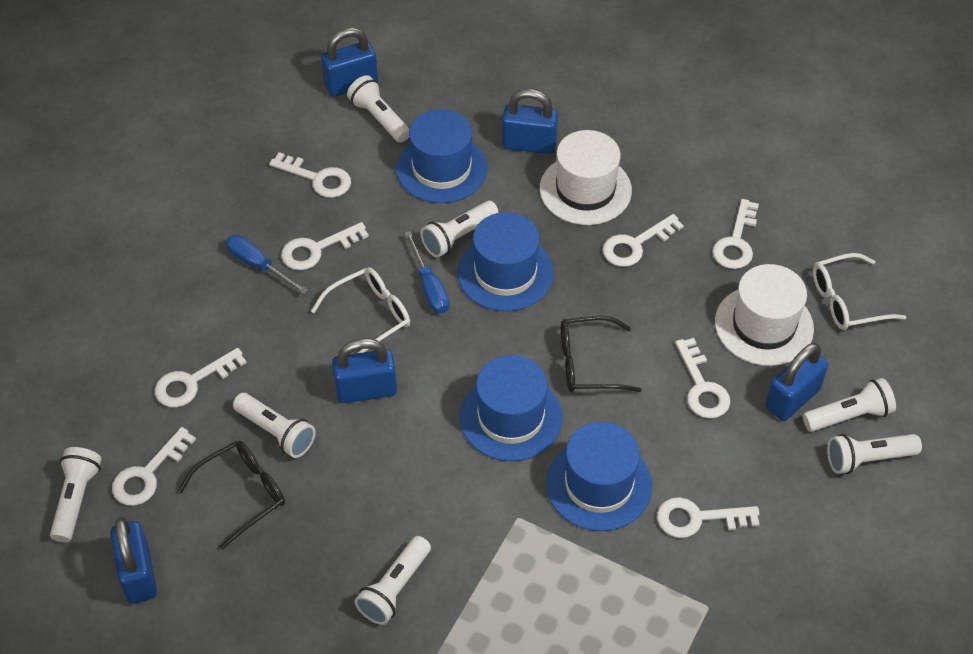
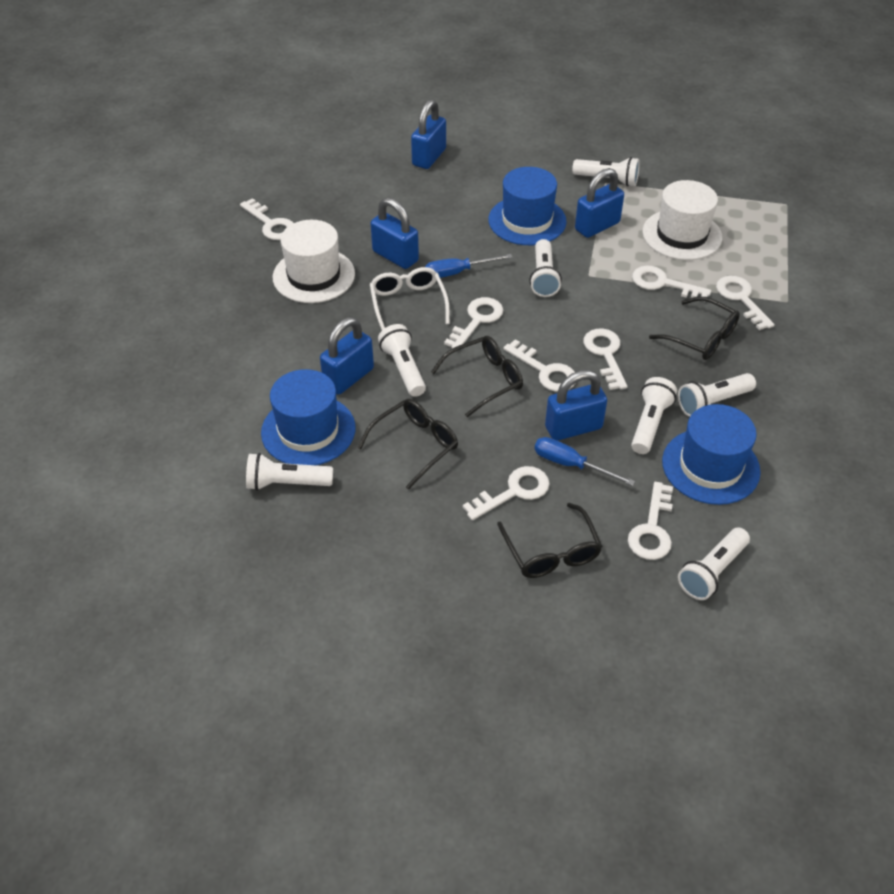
black glasses: [178,440,285,550] [561,316,642,392] = 2 -> [357,399,458,490] [431,336,523,417] [497,503,602,578] [649,296,740,360] = 4
blue hat: [396,109,488,203] [458,212,554,311] [460,355,562,461] [546,422,652,531] = 4 -> [261,369,356,465] [488,167,567,245] [662,404,761,505] = 3
white glasses: [311,267,410,353] [813,253,906,330] = 2 -> [370,267,450,330] = 1

